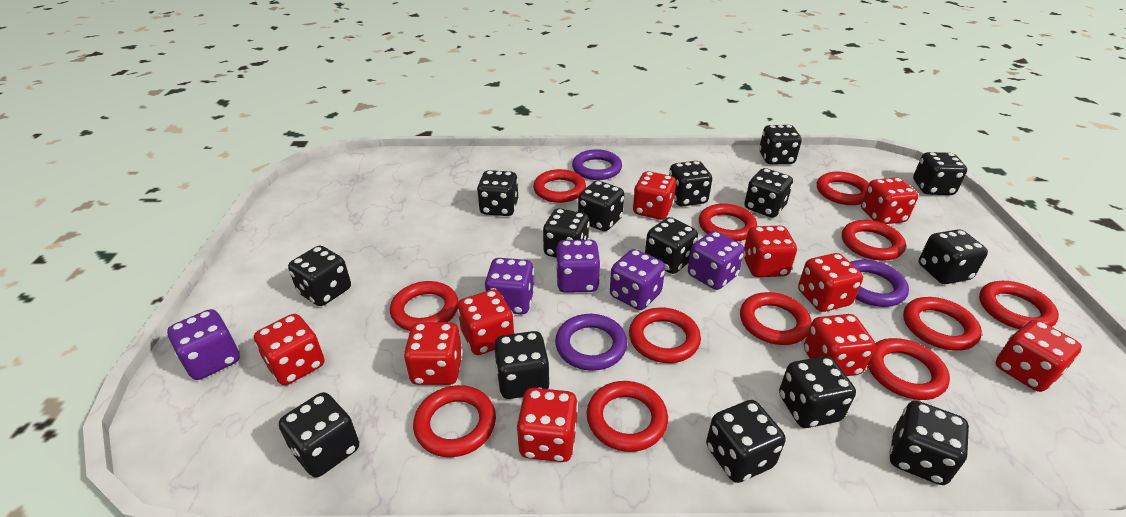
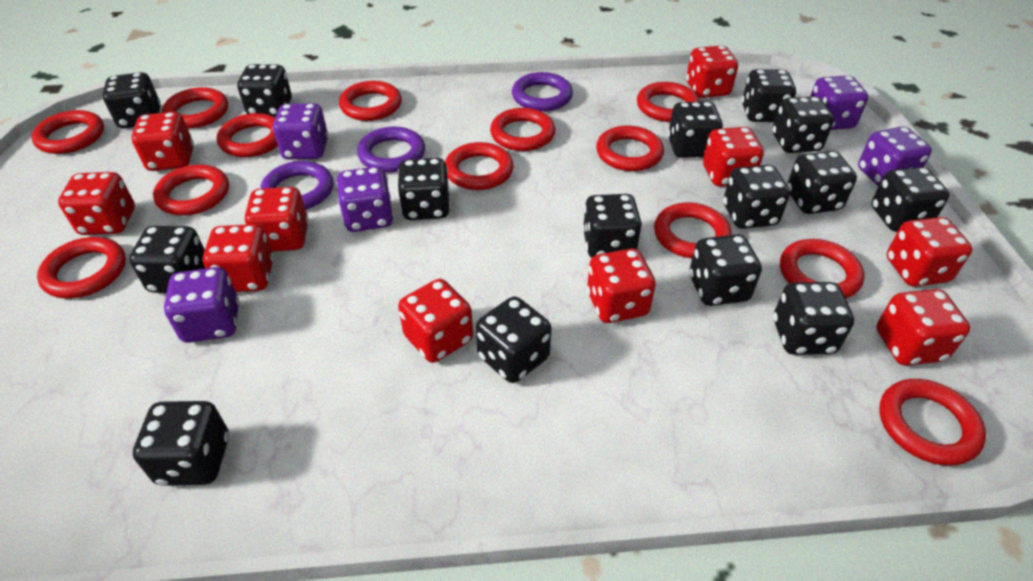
red ring: [390,281,458,331] [413,385,496,457] [533,169,586,203] [587,381,668,452] [629,307,701,363] [699,204,757,242] [740,292,812,345] [817,172,869,205] [842,220,906,261] [868,338,950,400] [903,297,982,351] [979,281,1059,329] = 12 -> [31,110,104,154] [37,237,126,299] [153,165,229,216] [162,87,228,128] [217,113,278,157] [339,81,402,121] [445,142,514,190] [490,108,556,151] [596,126,664,171] [637,82,699,122] [654,202,732,258] [780,239,864,299] [879,379,986,466] = 13

